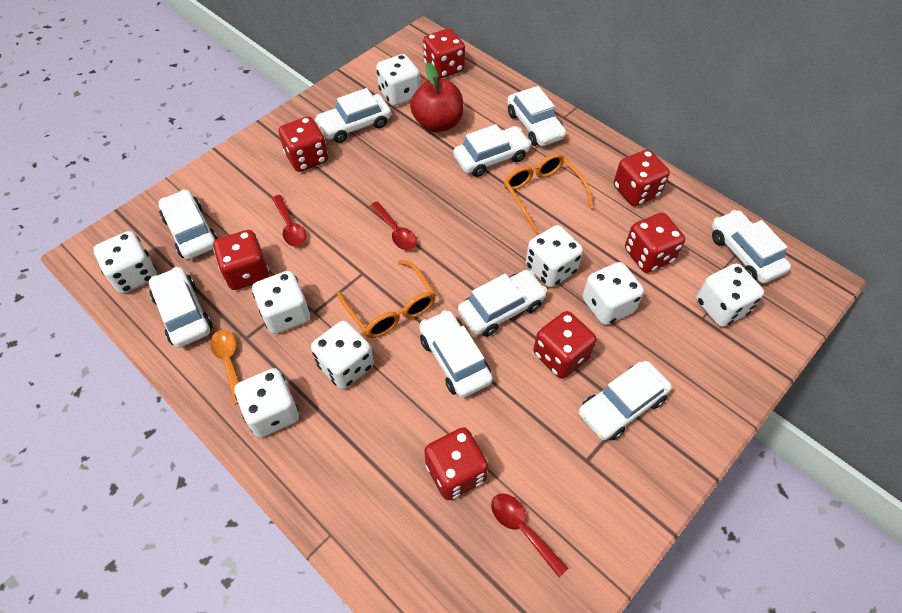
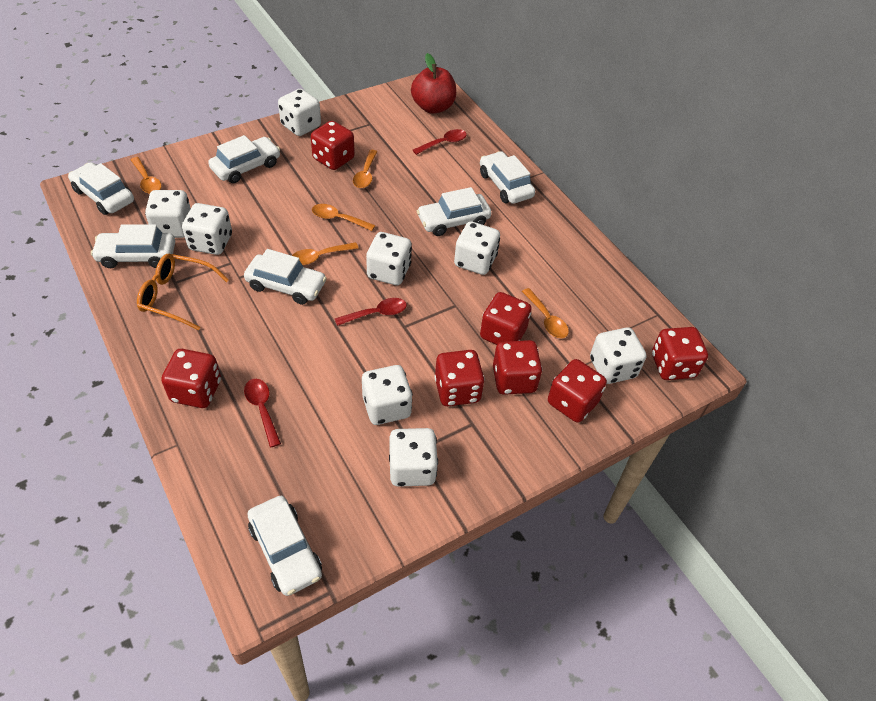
orange glasses: [337,260,436,338] [504,153,593,233] = 2 -> [137,254,229,330] = 1
orange spoon: [210,330,239,405] = 1 -> [131,157,162,194] [292,242,359,265] [312,204,375,231] [353,150,377,188] [522,288,569,338] = 5
white car: [149,267,212,348] [158,189,218,259] [315,88,391,143] [419,310,493,398] [453,124,532,177] [458,270,547,337] [507,86,566,146] [578,361,672,441] [712,210,791,283] = 9 -> [68,162,134,215] [91,224,175,268] [208,135,280,183] [244,249,326,305] [248,496,322,596] [417,187,492,236] [480,151,535,204] = 7

